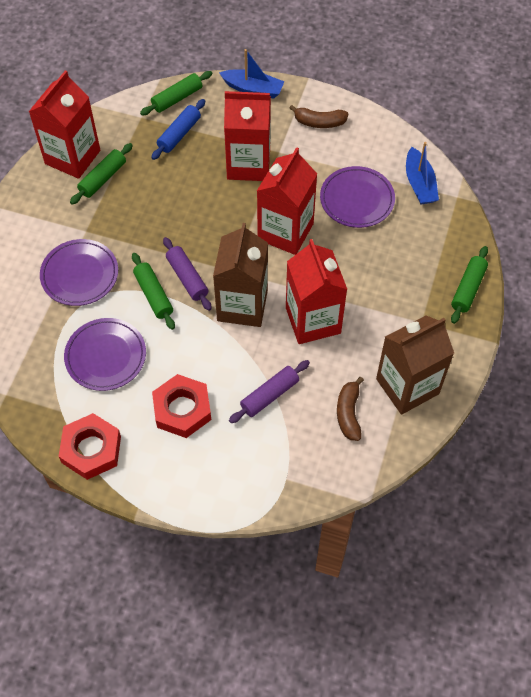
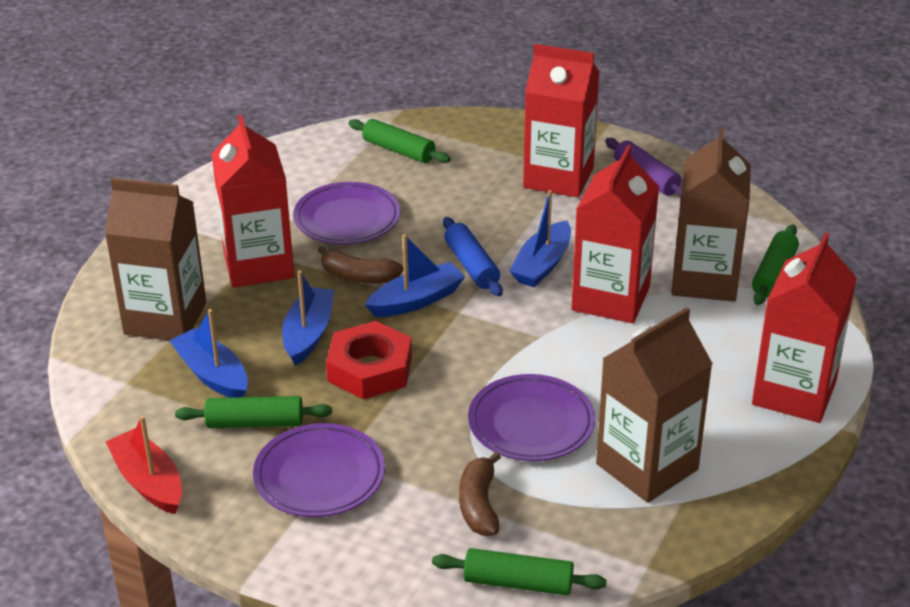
blue boat: [219,49,284,99] [406,142,439,204] = 2 -> [169,309,248,398] [282,270,334,366] [365,234,466,317] [509,190,571,287] = 4
brown carton: [213,223,268,327] [376,315,454,415] = 2 -> [105,178,206,340] [596,307,713,503] [671,127,751,301] = 3
purple rolling pin: [163,237,212,311] [229,360,310,423] = 2 -> [605,138,682,197] = 1
red boat: none = 0 -> [106,416,182,514] = 1
red nut: [59,413,121,480] [152,374,211,438] = 2 -> [326,321,412,399] = 1

